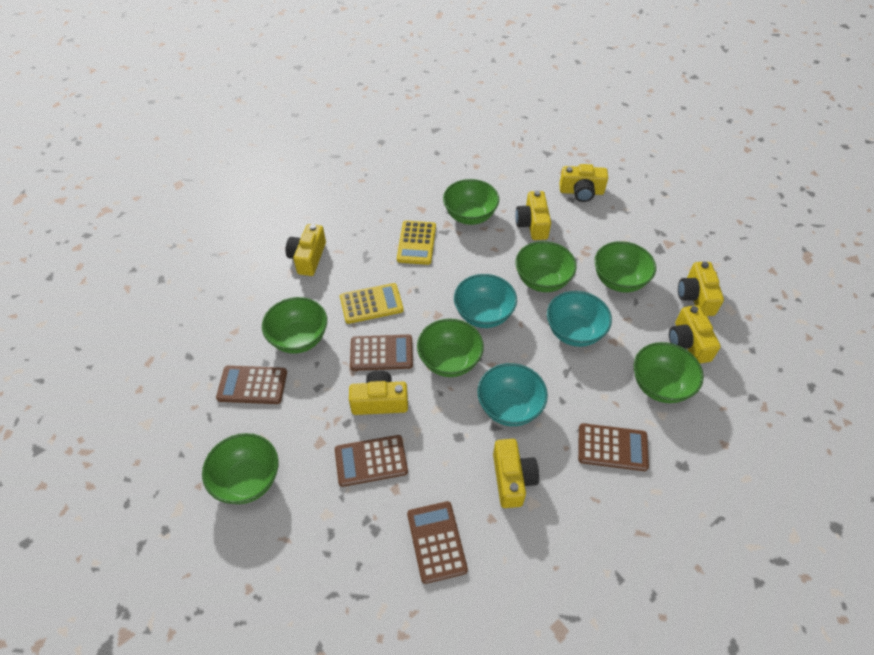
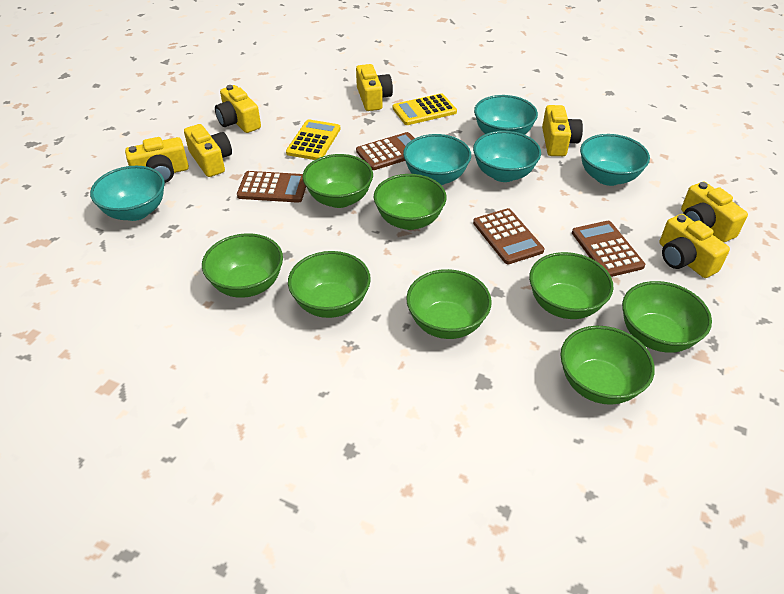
brown calculator: [216,366,287,404] [335,435,408,487] [350,335,413,371] [407,501,468,584] [578,423,649,471] = 5 -> [237,171,306,203] [356,132,415,170] [473,208,544,264] [572,221,645,277] = 4
green bowl: [202,433,279,504] [262,297,327,354] [417,319,484,377] [443,179,499,225] [515,241,577,292] [594,241,656,292] [634,342,704,403] = 7 -> [202,233,283,298] [288,251,371,318] [303,154,373,208] [374,174,447,230] [406,269,492,339] [529,252,614,319] [560,326,655,405] [622,281,712,353] = 8
turquoise bowl: [454,274,517,328] [477,363,548,426] [547,291,612,347] = 3 -> [90,166,165,221] [403,134,471,185] [473,131,541,182] [474,95,538,135] [580,134,650,186] = 5

